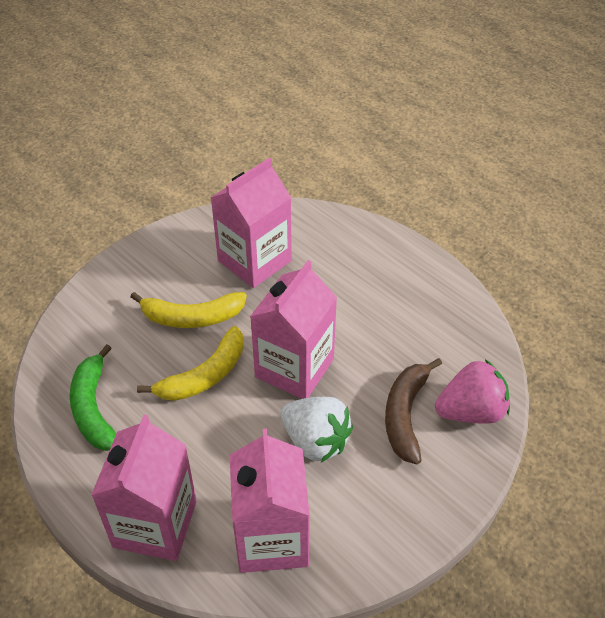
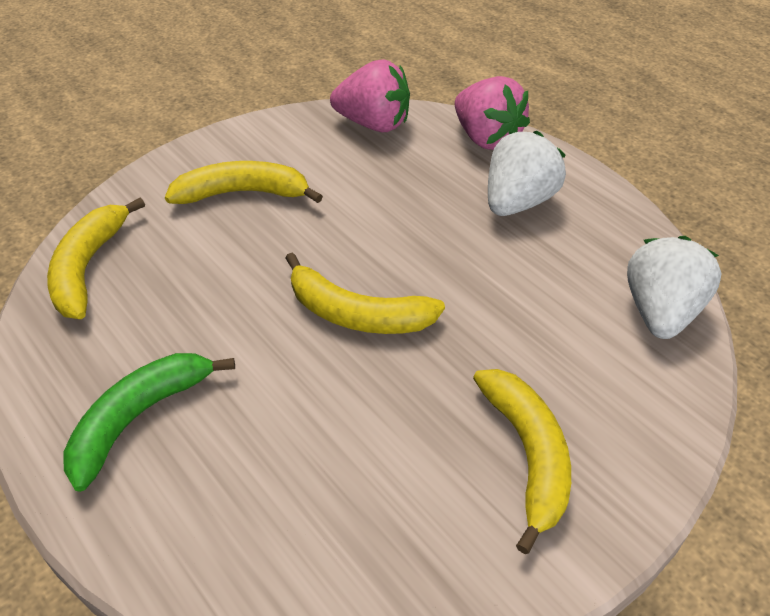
brown banana: [385,358,442,465] = 1 -> none = 0
pink carton: [91,415,197,561] [211,157,292,288] [230,429,310,573] [250,260,337,399] = 4 -> none = 0
pink strawberry: [435,359,510,424] = 1 -> [330,59,410,132] [455,76,530,150] = 2
white strawberry: [280,397,353,463] = 1 -> [488,131,566,216] [627,236,722,339] = 2
yellow banana: [130,292,247,328] [137,326,244,401] = 2 -> [47,197,145,319] [165,161,323,204] [285,252,445,334] [473,369,571,554] = 4

